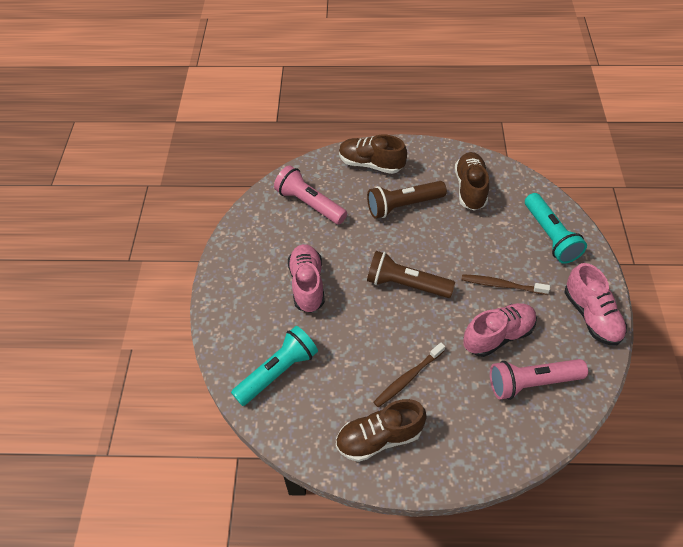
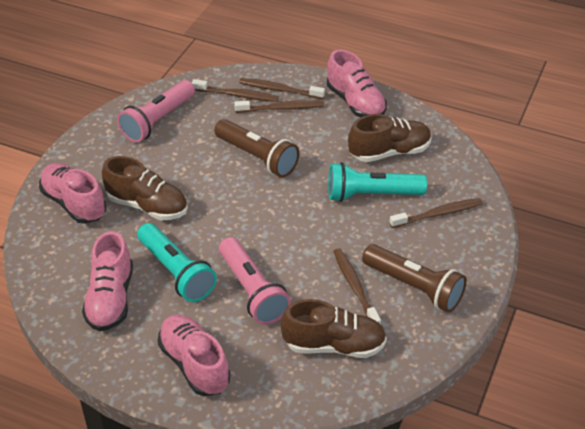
brown toothbrush: [374,343,445,407] [461,274,550,295] = 2 -> [192,79,279,102] [234,100,324,113] [239,78,325,99] [333,248,381,325] [389,198,483,228] = 5
pink shoe: [288,244,325,313] [463,303,537,357] [565,263,627,345] = 3 -> [39,163,106,224] [82,231,133,331] [158,314,230,396] [327,50,387,117] = 4

